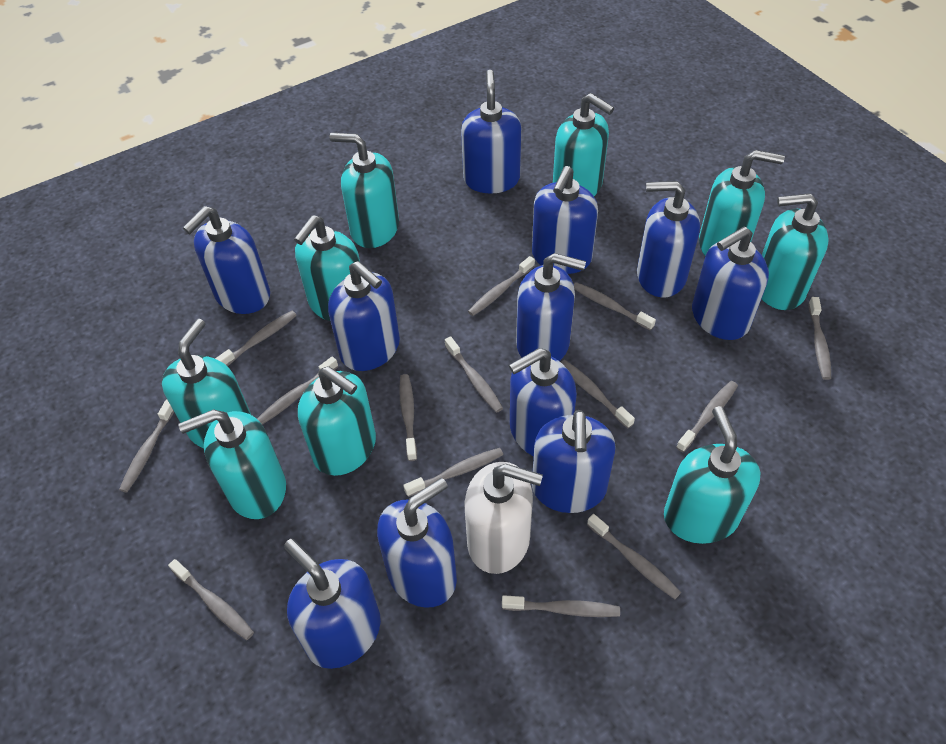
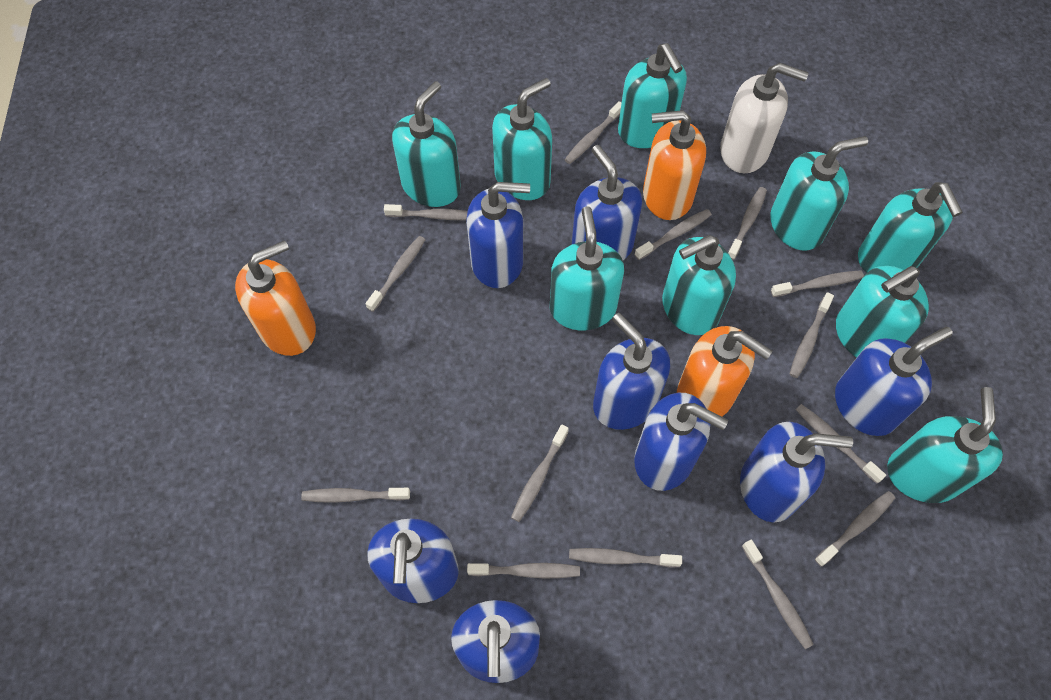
blue soap dispenser: [183,206,270,314] [284,539,381,669] [328,261,400,371] [377,478,457,608] [461,70,521,193] [509,348,577,456] [516,253,586,361] [532,166,598,274] [532,410,616,513] [637,181,700,297] [692,227,769,340] = 11 -> [367,519,459,603] [451,600,540,683] [466,182,530,288] [572,145,642,260] [593,313,670,430] [634,393,728,491] [740,422,853,522] [835,327,953,436] = 8
orange soap dispenser: none = 0 -> [235,240,316,356] [643,110,706,220] [677,326,772,417] = 3

